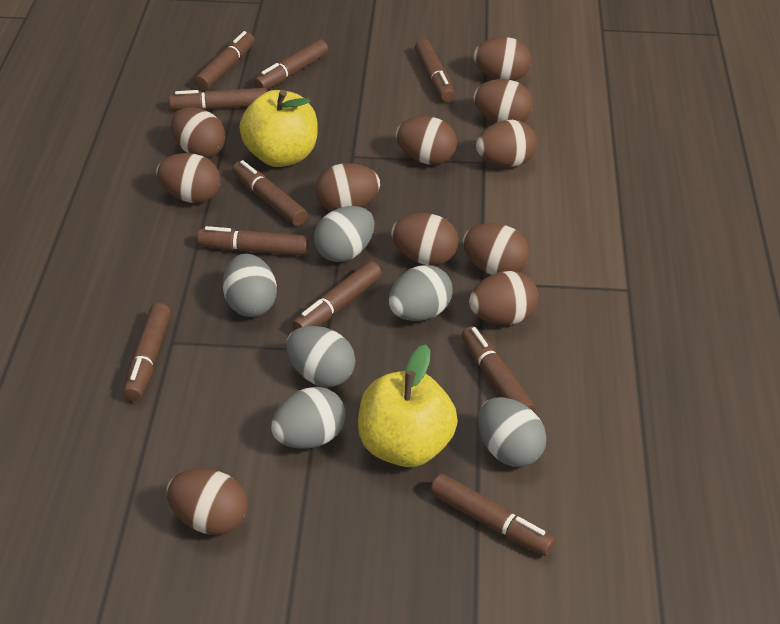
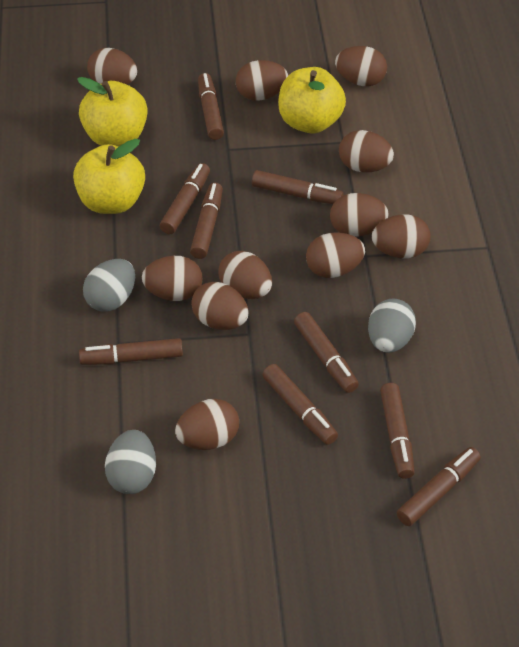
brown marker: [123,303,171,401] [169,88,267,110] [194,31,255,91] [197,226,309,256] [232,160,308,226] [254,39,329,89] [292,261,382,330] [415,39,455,102] [430,474,556,556] [461,326,536,413] = 10 -> [79,338,183,365] [160,163,210,234] [190,183,223,259] [198,73,224,140] [252,170,344,204] [262,364,338,445] [294,312,359,393] [380,383,415,479] [397,447,481,526] = 9
grey egg: [223,254,277,317] [271,387,346,449] [286,326,356,387] [314,206,375,262] [388,265,453,321] [478,397,547,467] = 6 -> [83,259,135,312] [105,430,156,494] [368,298,416,353] = 3
yellow apple: [240,90,318,167] [358,345,458,467] = 2 -> [73,139,145,214] [77,77,148,147] [278,67,346,134] = 3

